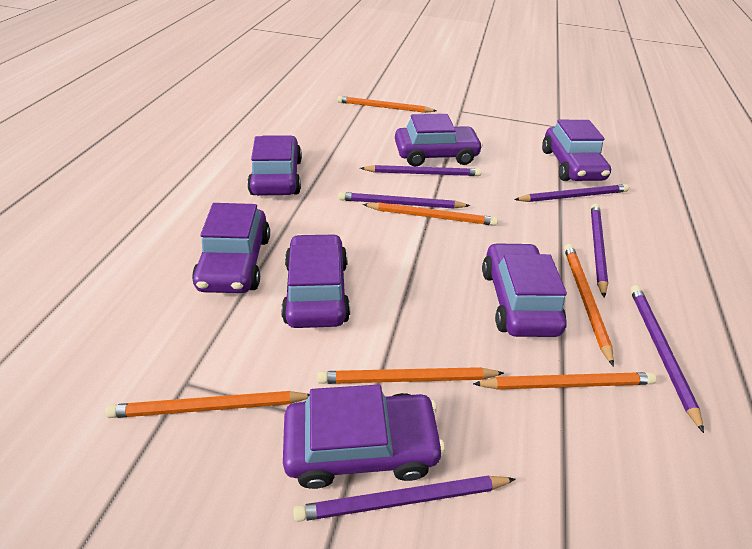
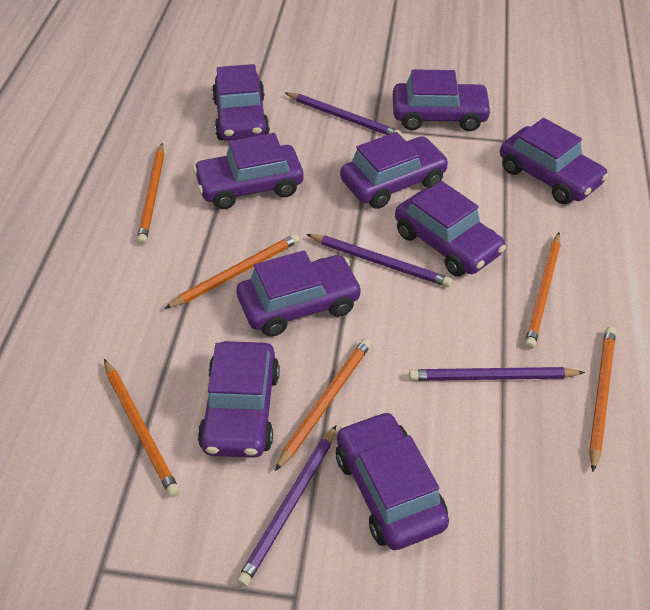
purple car: [192,203,270,293] [247,135,302,196] [281,233,350,328] [283,385,445,489] [395,114,483,167] [482,242,567,337] [542,120,611,181] = 7 -> [193,133,304,209] [198,341,280,458] [212,64,270,141] [237,250,362,337] [336,411,449,550] [340,132,449,209] [393,69,492,131] [395,181,506,277] [500,118,609,204] = 9
purple pencil: [293,475,516,522] [339,192,470,209] [360,165,481,176] [514,184,629,202] [591,204,608,298] [630,285,704,433] = 6 -> [237,425,336,587] [285,92,402,136] [306,234,452,287] [409,367,585,381] = 4

